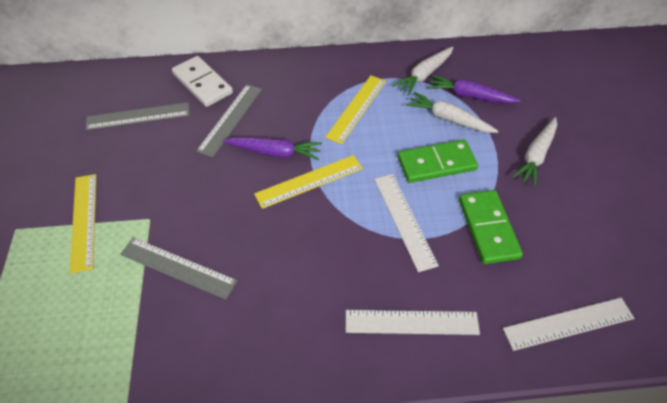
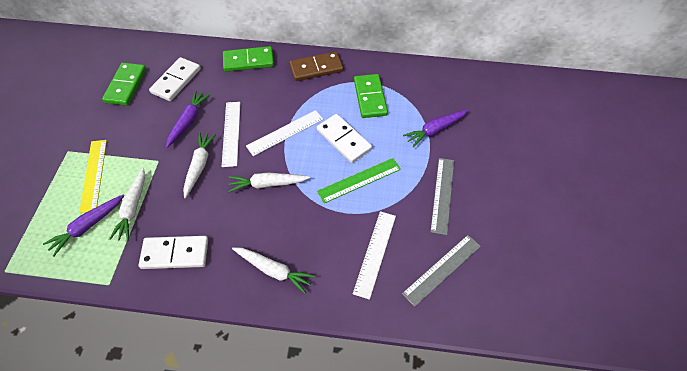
brown domino: none = 0 -> [289,51,343,81] = 1
green domino: [398,140,478,183] [459,190,523,264] = 2 -> [102,63,146,106] [223,46,274,72] [354,74,388,118] = 3
green ruler: none = 0 -> [317,158,401,203] = 1
grey ruler: [85,102,190,130] [120,237,237,300] [196,84,262,157] = 3 -> [402,235,481,307] [430,158,454,235] = 2
purple carrot: [223,137,322,160] [428,75,521,103] = 2 -> [43,194,124,256] [166,90,210,148] [403,109,468,147] = 3
white carrot: [392,47,454,96] [406,92,498,133] [512,117,557,187] = 3 -> [109,168,145,241] [183,132,216,198] [228,172,310,192] [232,247,315,294] = 4
white domino: [172,56,233,107] = 1 -> [139,236,208,269] [149,57,201,101] [317,114,372,163] = 3
yellow ruler: [70,174,97,274] [254,155,363,209] [325,75,386,144] = 3 -> [79,140,107,213] = 1

